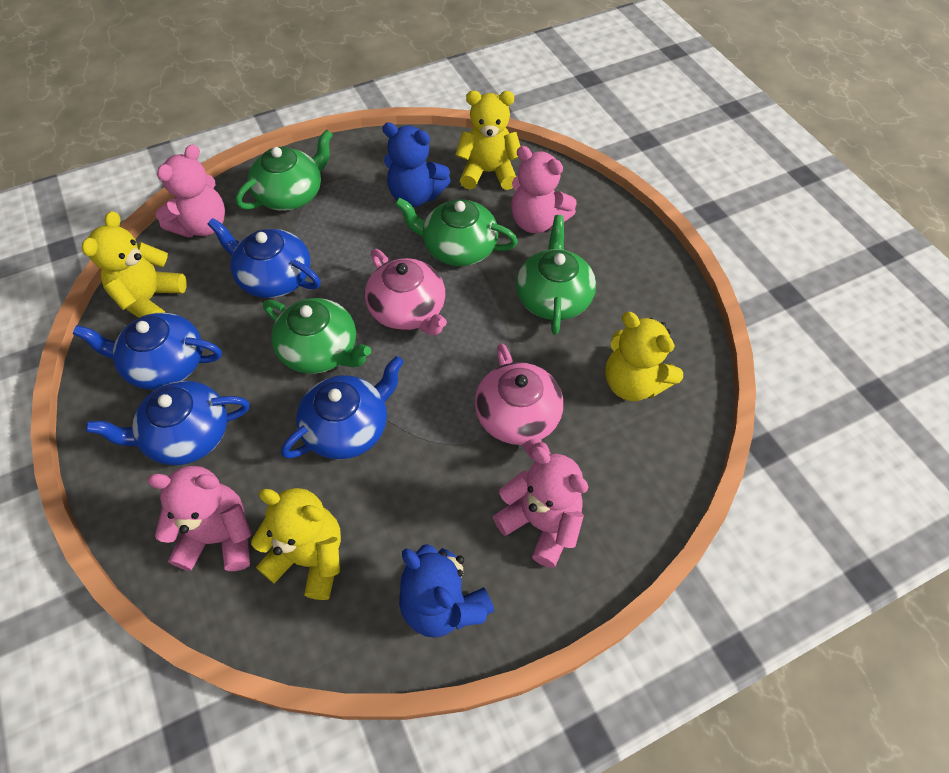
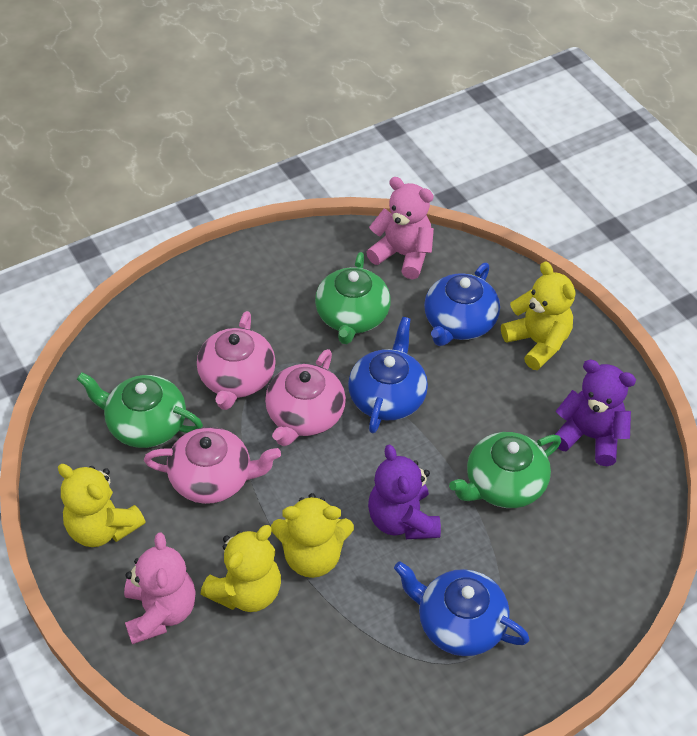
blue teapot: [73,313,222,390] [86,381,250,465] [207,218,321,298] [281,356,404,460] = 4 -> [348,317,428,433] [394,561,530,656] [424,263,500,346] = 3
blue teddy bear: [382,122,451,207] [399,544,494,638] = 2 -> none = 0
green teapot: [236,129,333,211] [263,298,371,374] [395,198,518,266] [516,215,596,335] = 4 -> [76,372,203,448] [315,252,391,344] [449,432,561,508] = 3
pink teapot: [365,249,447,336] [475,343,563,460] = 2 -> [144,427,281,504] [197,311,276,410] [265,349,346,446] = 3
pink teddy bear: [147,466,252,571] [155,144,225,238] [493,447,588,568] [511,146,577,233] = 4 -> [124,532,196,644] [366,177,434,279] = 2
purple teddy bear: none = 0 -> [368,445,441,539] [555,360,636,466] = 2

